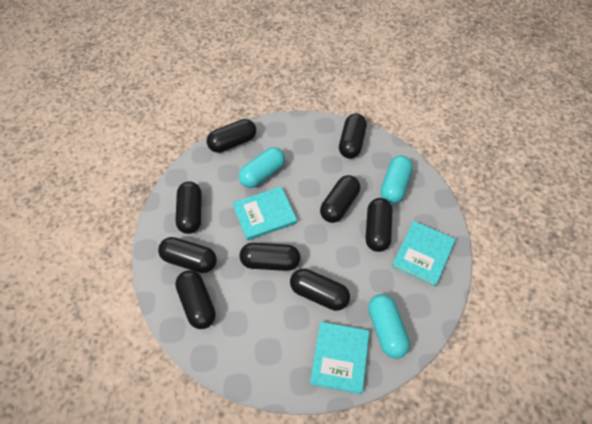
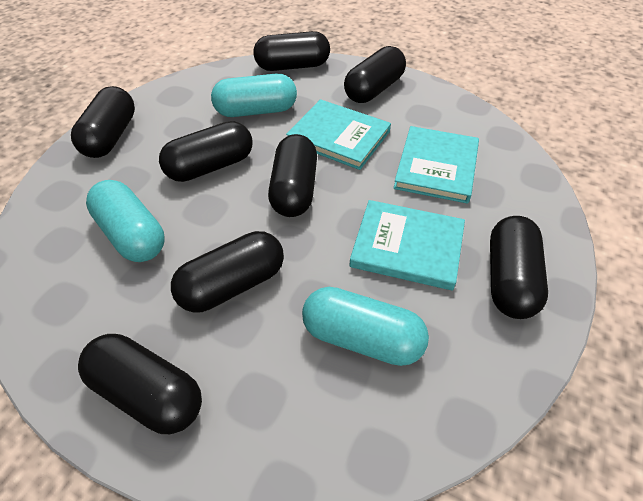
black capsule: [158,237,217,273] [175,270,216,329] [176,181,202,234] [207,119,256,153] [240,243,300,271] [290,269,350,311] [320,175,360,223] [339,114,367,159] [366,198,392,252] = 9 -> [71,86,135,158] [78,334,202,434] [159,121,252,182] [171,231,284,313] [253,31,330,71] [268,134,317,217] [344,46,406,103] [490,216,548,319] = 8

